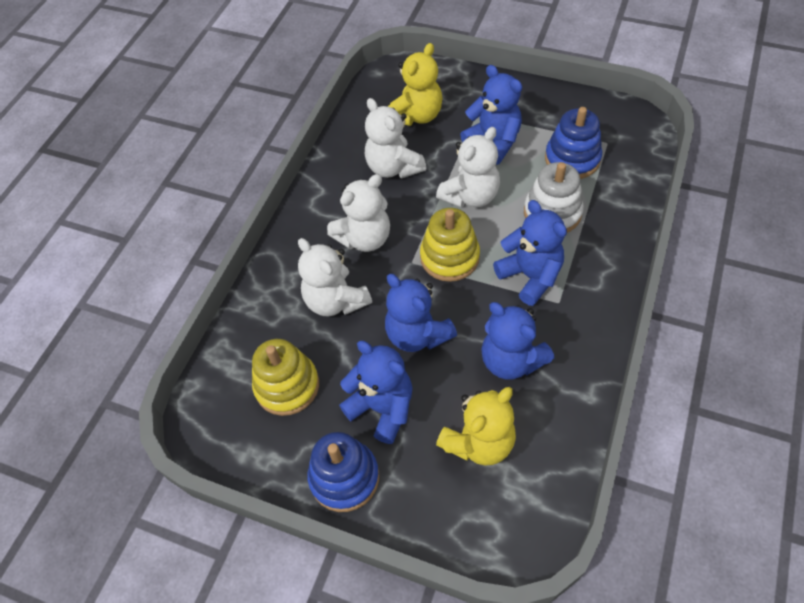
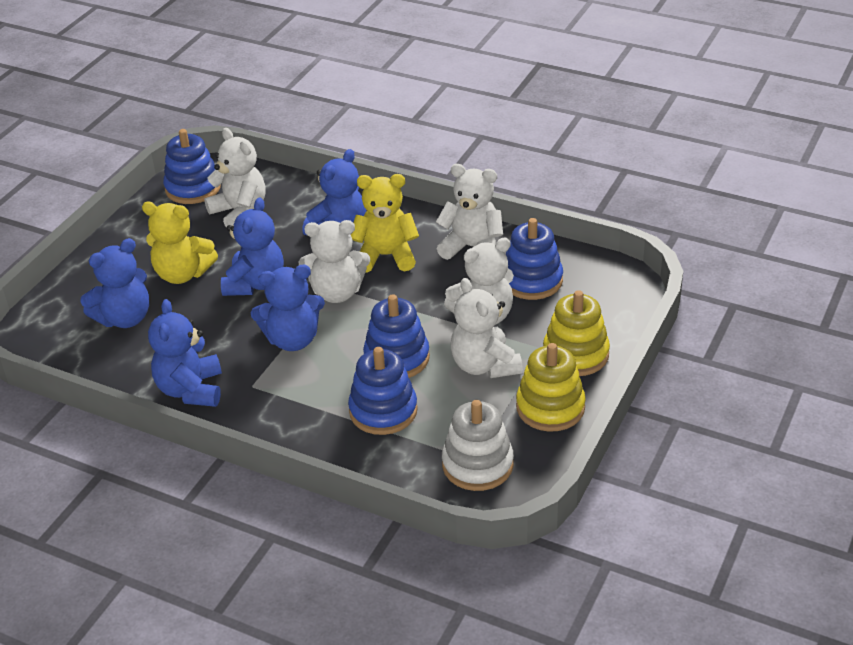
blue stacking toy: [307,432,379,512] [545,107,602,179] = 2 -> [163,129,221,204] [348,347,418,435] [363,294,430,378] [506,218,563,300] = 4
white teddy bear: [298,238,372,317] [327,174,390,252] [365,98,426,179] [436,127,500,208] = 4 -> [204,128,266,228] [299,220,370,303] [436,164,503,260] [444,237,514,325] [451,278,523,378] = 5

